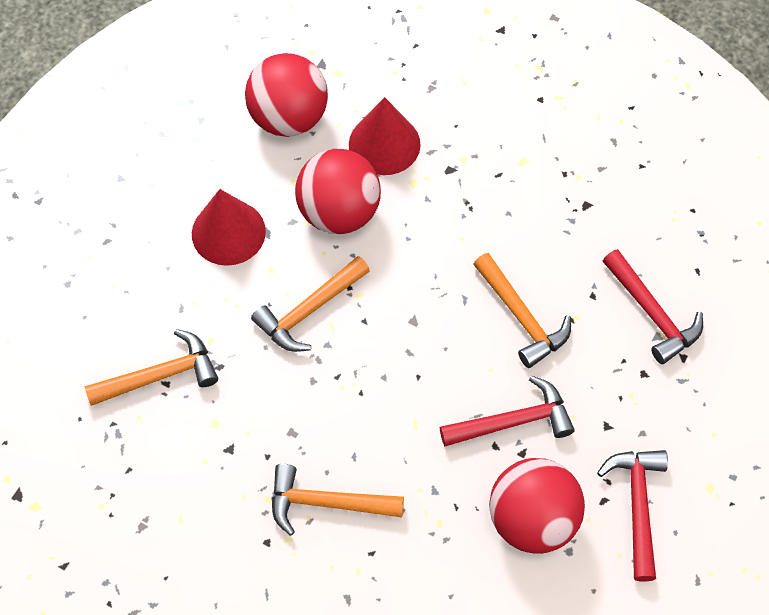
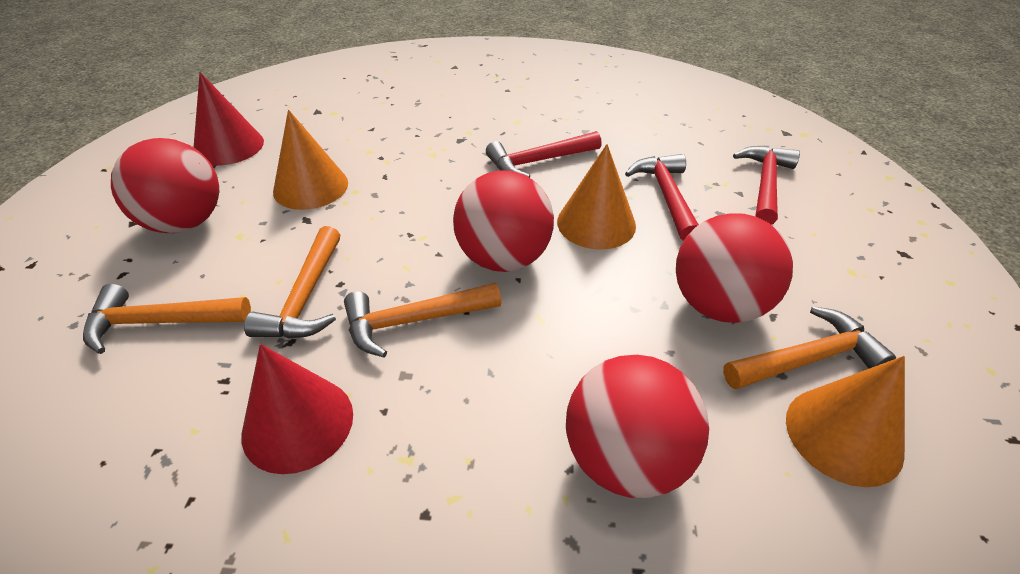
orange cone: none = 0 -> [273,110,348,210] [557,144,636,250] [786,356,905,487] = 3
red ball: [245,53,328,137] [295,149,381,234] [489,458,585,554] = 3 -> [111,138,219,233] [453,170,554,272] [566,355,709,498] [676,213,793,323] = 4

